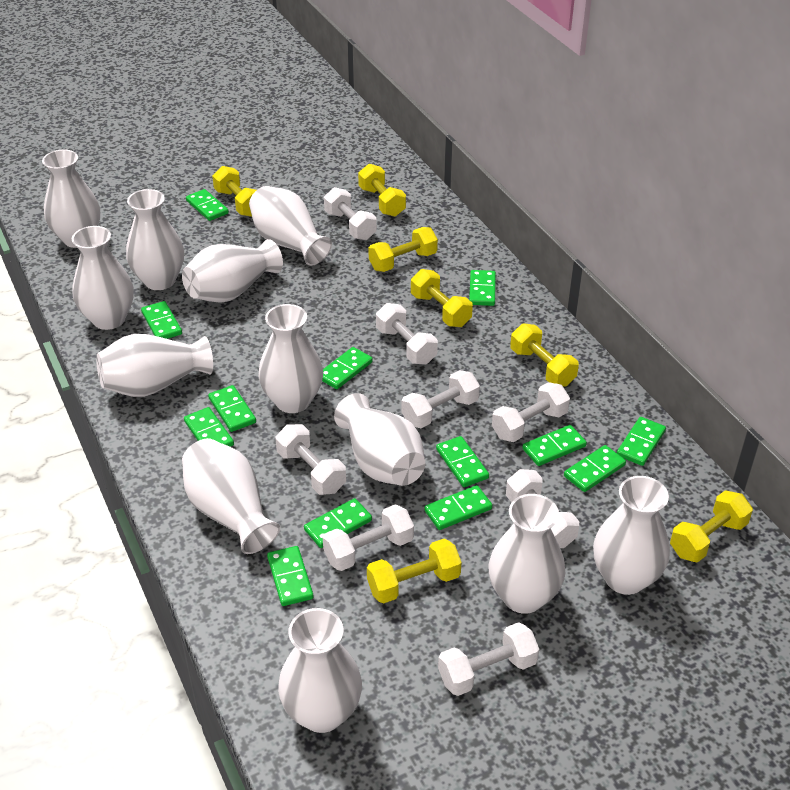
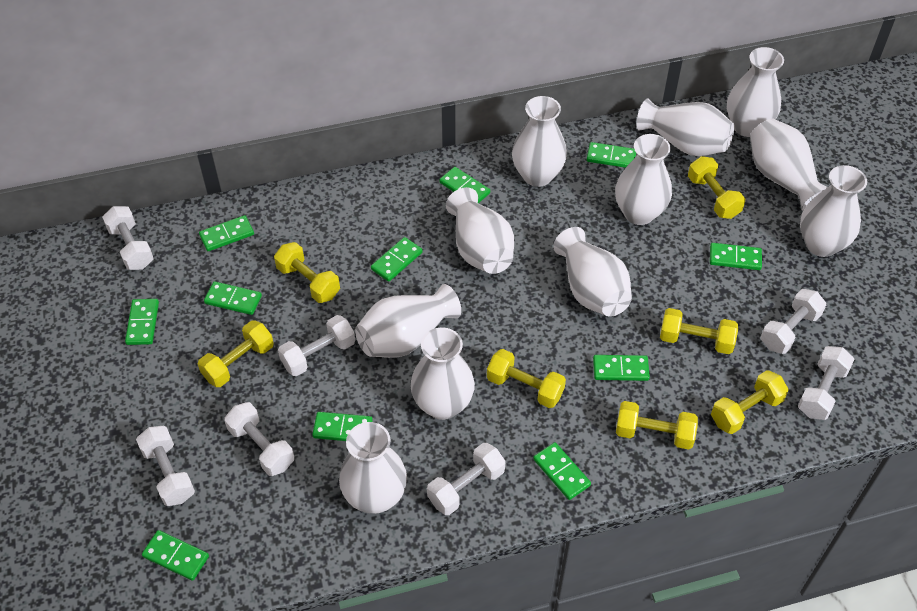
green domino: [141,301,182,339] [184,407,234,447] [186,189,229,221] [208,385,256,432] [267,546,314,606] [304,498,372,548] [322,347,373,389] [424,485,492,530] [436,436,489,487] [469,270,496,306] [522,425,587,466] [564,445,626,492] [617,417,666,466] = 13 -> [125,299,159,345] [142,530,209,581] [199,215,254,251] [204,281,262,315] [312,412,373,441] [371,237,423,282] [439,167,490,203] [533,442,591,500] [587,142,636,168] [593,355,650,381] [710,243,762,270] = 11
white dumbbell: [275,424,346,495] [323,505,414,571] [324,187,377,240] [376,303,438,365] [401,370,480,428] [438,622,539,696] [492,382,570,442] [506,469,579,548] = 8 -> [102,206,154,270] [136,426,195,506] [224,402,294,476] [278,315,355,376] [427,443,506,515] [761,289,826,354] [798,346,855,420] = 7
white vase: [42,150,100,248] [72,226,134,330] [96,334,213,397] [126,189,184,290] [182,239,283,303] [182,438,280,554] [249,186,332,266] [258,304,323,413] [278,608,362,733] [334,393,425,486] [488,494,565,614] [593,476,670,595] = 12 -> [339,422,407,514] [355,284,461,358] [411,327,475,420] [446,187,514,274] [512,96,567,187] [553,227,632,316] [615,134,672,225] [636,99,735,156] [727,47,784,137] [750,119,827,211] [800,165,867,257] = 11

